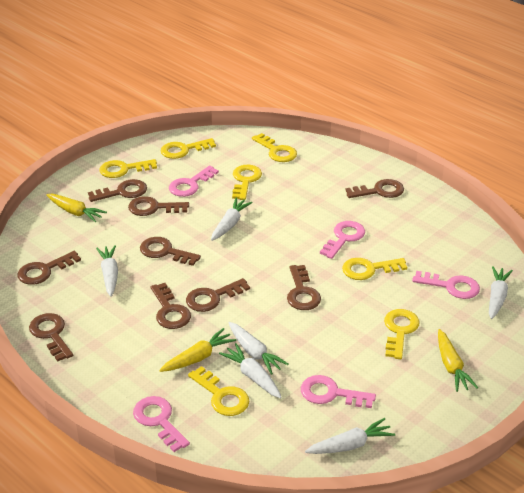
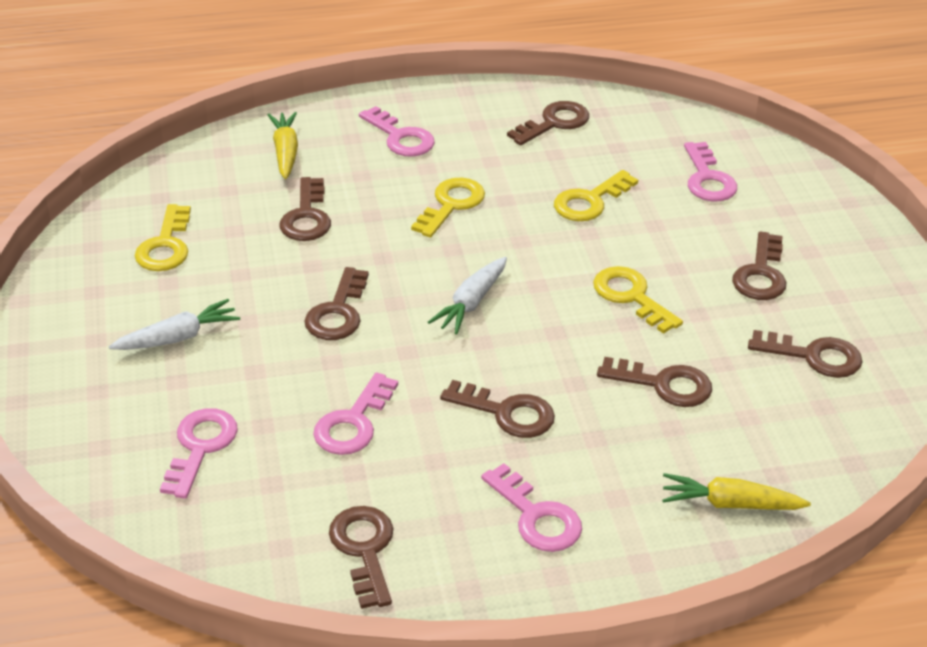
brown key: [18,251,81,285] [29,313,73,361] [88,179,147,202] [128,196,189,216] [140,237,201,266] [151,283,191,329] [186,278,250,312] [287,265,321,310] [345,179,404,198] = 9 -> [279,177,331,241] [304,267,369,340] [329,506,393,609] [440,380,555,438] [507,101,589,145] [597,357,712,407] [732,231,786,300] [748,330,863,378] = 8
white carrot: [96,245,118,297] [211,198,253,241] [219,343,282,398] [228,322,289,375] [305,418,395,454] [489,266,513,319] = 6 -> [109,299,240,350] [428,257,507,334] = 2
yellow carrot: [46,194,107,222] [159,328,236,372] [438,329,478,392] = 3 -> [268,112,298,179] [662,473,811,510] = 2
yellow key: [100,159,157,178] [161,138,216,159] [188,366,249,416] [232,165,262,200] [252,133,297,162] [342,258,407,280] [384,309,420,359] = 7 -> [135,204,191,271] [411,178,485,237] [554,170,638,221] [593,266,683,334] = 4

